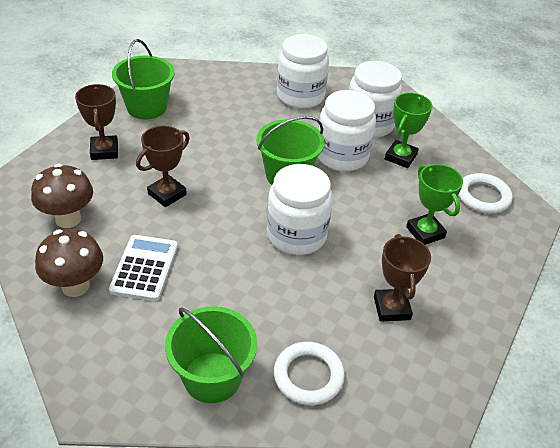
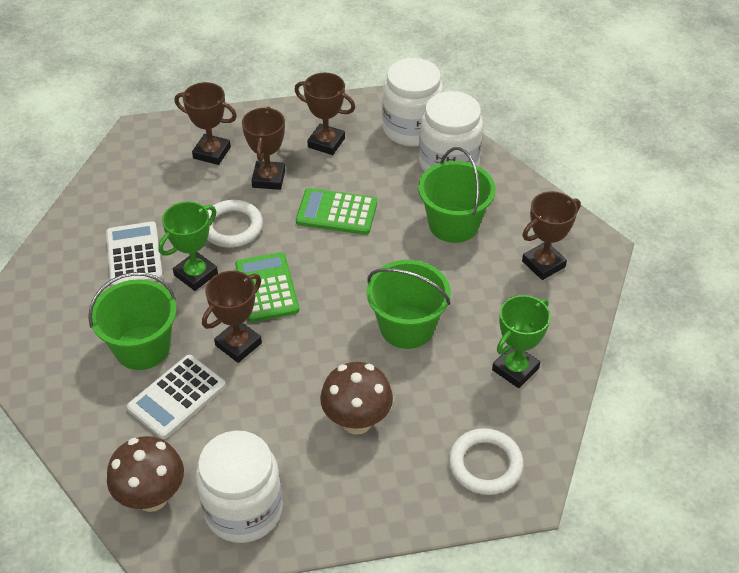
brown trophy: [75,84,118,160] [136,126,190,207] [374,234,431,322] = 3 -> [175,82,237,165] [202,271,262,363] [242,107,285,190] [295,73,355,155] [522,191,581,280] = 5
green calculator: none = 0 -> [235,252,299,322] [296,188,377,235] = 2
white calculator: [109,235,178,301] = 1 -> [106,221,163,286] [127,355,226,439] = 2
white jar: [267,164,333,255] [277,34,329,109] [318,90,376,171] [349,61,403,138] = 4 -> [196,430,283,543] [382,58,444,147] [419,91,483,172] = 3

